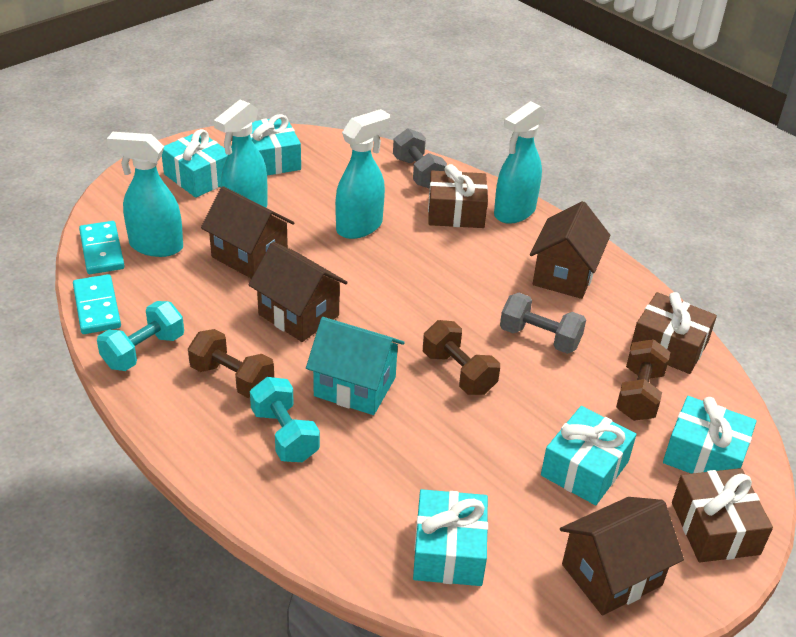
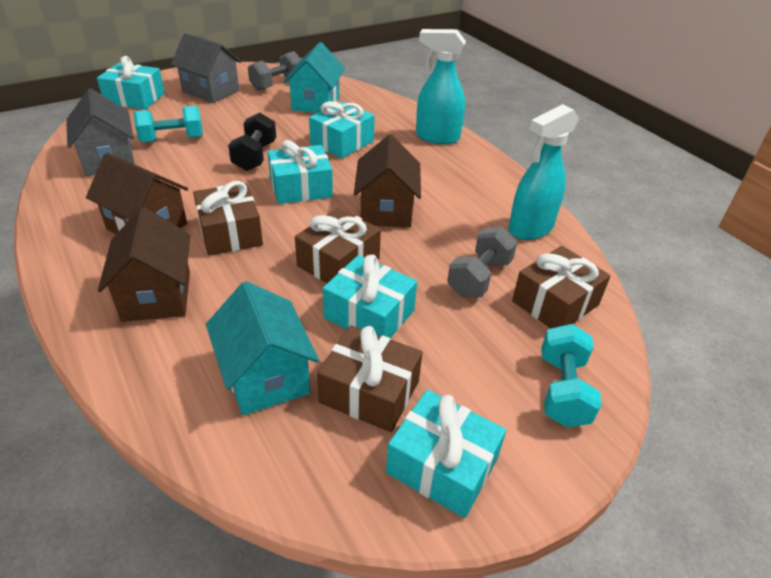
black dumbbell: none = 0 -> [228,112,276,171] = 1
brown dumbbell: [188,329,274,398] [423,320,500,395] [616,339,670,421] = 3 -> none = 0
brown gift: [428,164,488,228] [630,292,717,374] [672,468,773,562] = 3 -> [193,181,263,256] [295,208,381,283] [317,325,423,432] [512,246,611,329] = 4
brown house: [201,186,294,279] [248,242,348,342] [530,201,610,299] [560,497,684,616] = 4 -> [86,153,188,234] [98,207,191,322] [354,134,421,228] = 3
grey house: none = 0 -> [66,89,135,176] [171,33,241,103] = 2
turquoise domino: [73,274,121,334] [79,221,125,274] = 2 -> none = 0
turquoise house: [306,317,404,415] = 1 -> [206,281,319,415] [283,42,345,113] = 2
turquoise spray bottle: [107,132,183,257] [214,99,268,208] [335,109,390,239] [494,101,546,224] = 4 -> [416,29,466,144] [509,104,579,240] = 2

